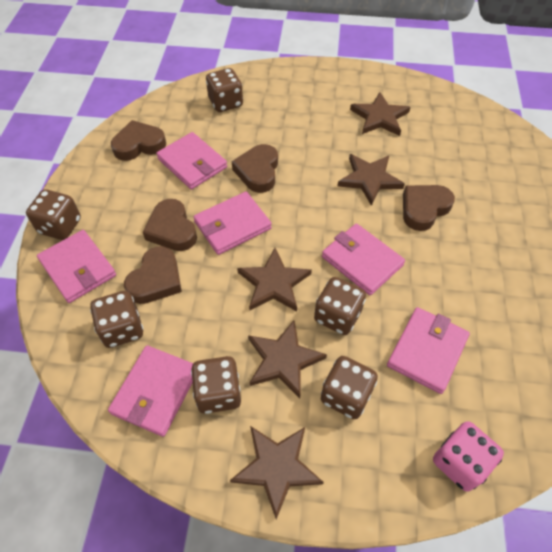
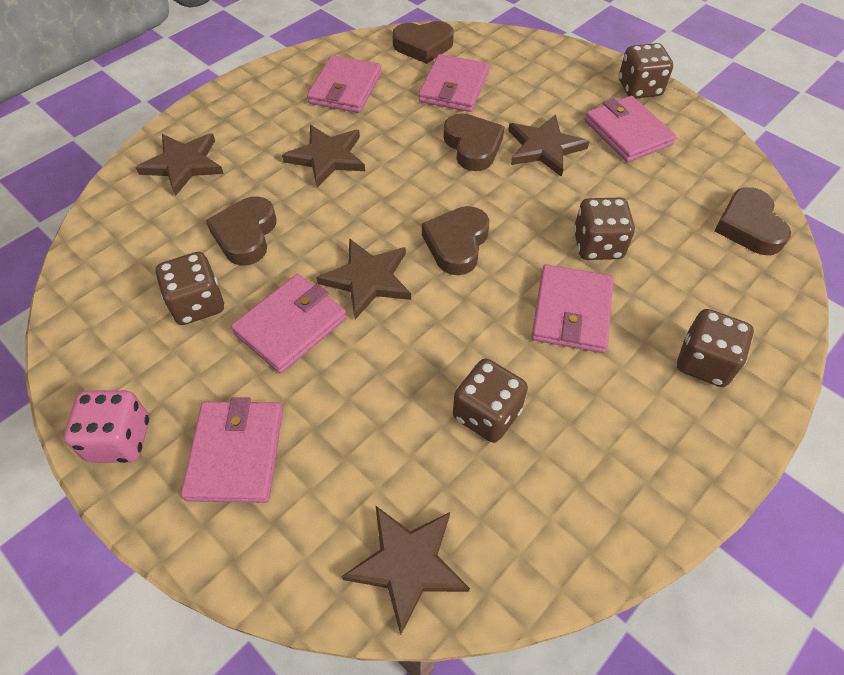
brown dice: [26,189,81,240] [90,291,143,348] [191,356,241,414] [206,68,243,112] [314,277,366,335] [321,356,378,419] = 6 -> [155,252,224,325] [453,359,528,443] [574,198,635,260] [619,43,673,98] [677,309,754,387] = 5

